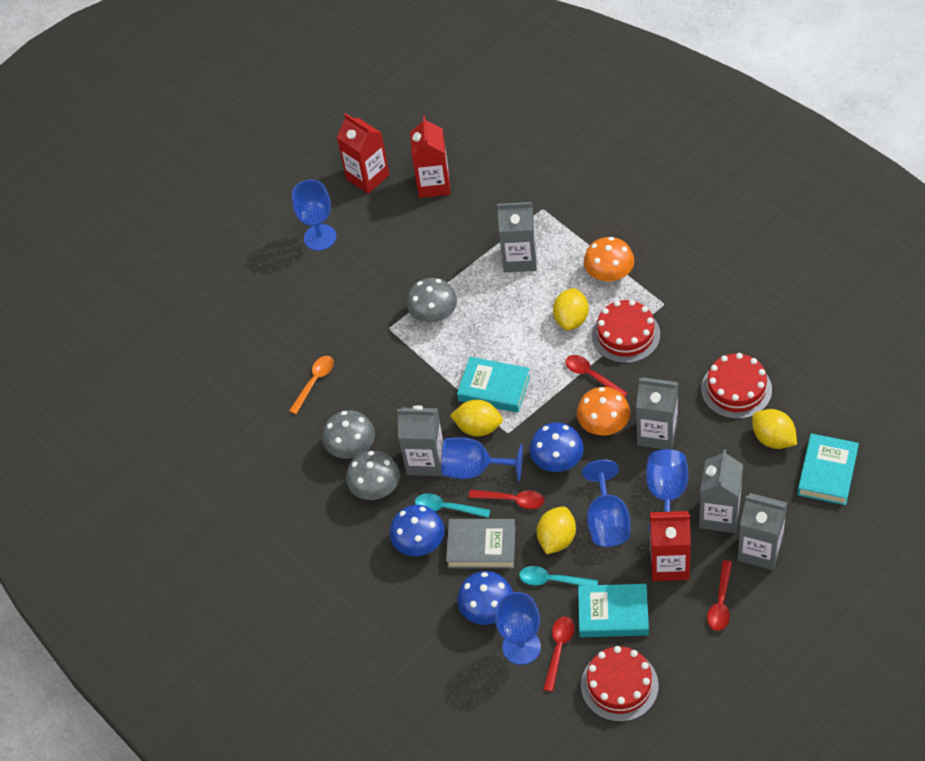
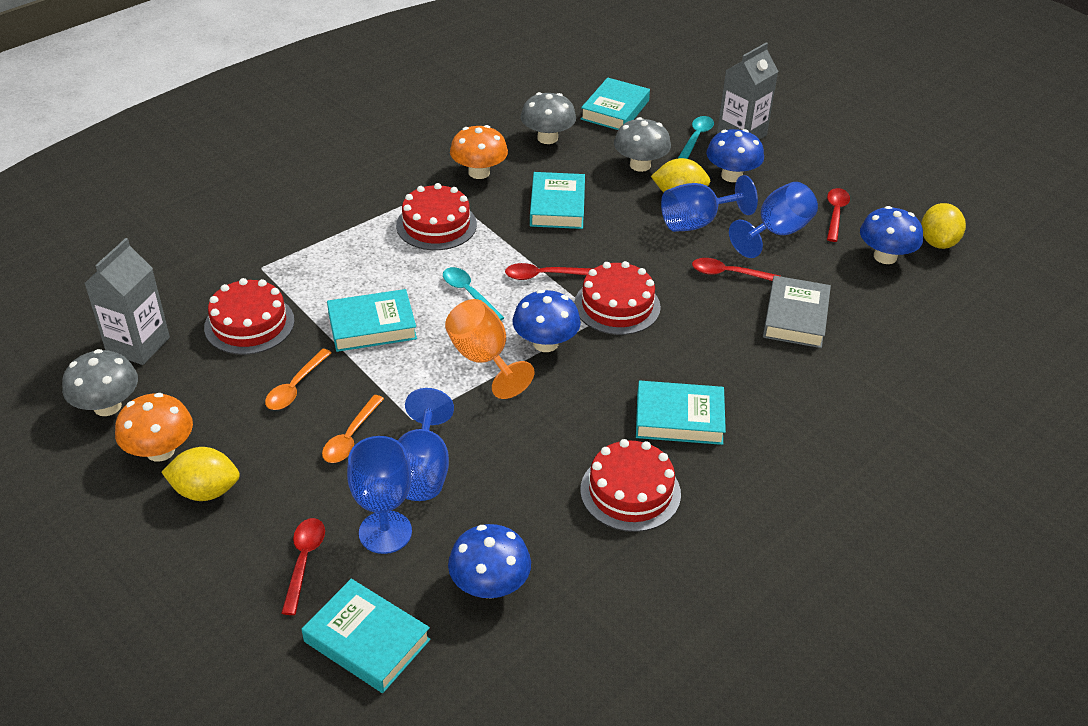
blue goblet: [292,180,336,251] [441,437,523,481] [495,592,541,665] [582,460,630,547] [646,449,688,532] = 5 -> [347,436,412,554] [398,388,454,501] [661,175,758,232] [729,182,818,258] = 4
blue mushroom: [390,505,445,556] [457,571,513,625] [530,422,584,472] = 3 -> [448,524,531,598] [512,290,581,352] [706,129,764,182] [860,206,923,264] = 4
grey carton: [397,405,444,476] [497,202,537,272] [636,377,678,449] [699,449,743,533] [737,493,787,570] = 5 -> [84,238,170,365] [717,42,779,140] = 2
orange goblet: none = 0 -> [445,299,535,399] = 1
orange spoon: [289,356,334,414] = 1 -> [265,349,332,410] [322,395,384,463] = 2
red cake: [581,646,659,722] [592,300,660,363] [701,353,772,419] = 3 -> [204,278,295,355] [396,183,477,250] [574,261,661,335] [580,439,681,532] = 4
red carton: [337,113,390,194] [410,116,451,198] [650,511,691,581] = 3 -> none = 0
turquoise book: [457,357,530,413] [578,584,649,637] [797,433,859,505] = 3 -> [302,579,431,693] [327,289,417,352] [530,172,585,229] [581,77,650,130] [636,381,726,445] = 5
yellow lemon: [450,400,503,436] [537,506,576,554] [553,288,589,331] [752,409,797,449] = 4 -> [161,447,240,501] [651,158,711,193] [921,203,966,249] = 3

